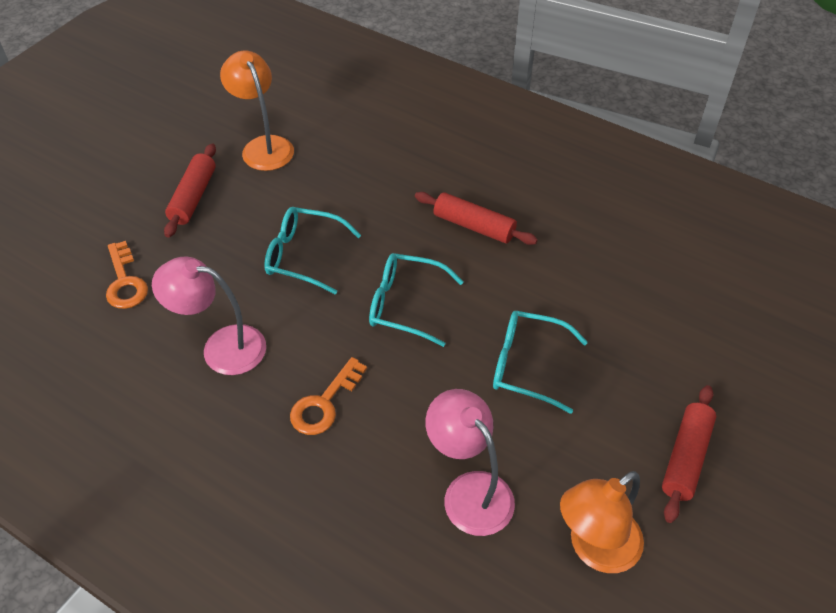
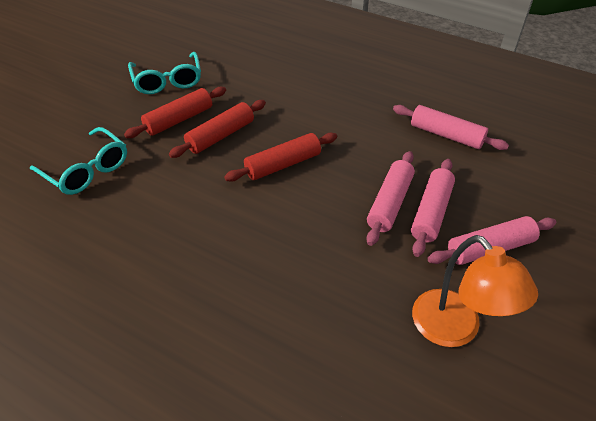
orange key: [106,241,148,309] [290,357,367,435] = 2 -> none = 0
orange lamp: [220,51,294,171] [560,471,644,573] = 2 -> [412,235,538,347] = 1
pink lamp: [152,257,266,375] [425,389,515,536] = 2 -> none = 0
pink rolling pin: none = 0 -> [366,151,415,246] [393,105,509,150] [411,159,455,257] [427,216,556,265] = 4
turquoise glasses: [264,207,361,295] [369,253,463,347] [493,311,588,414] = 3 -> [30,127,127,195] [128,52,201,94] = 2

